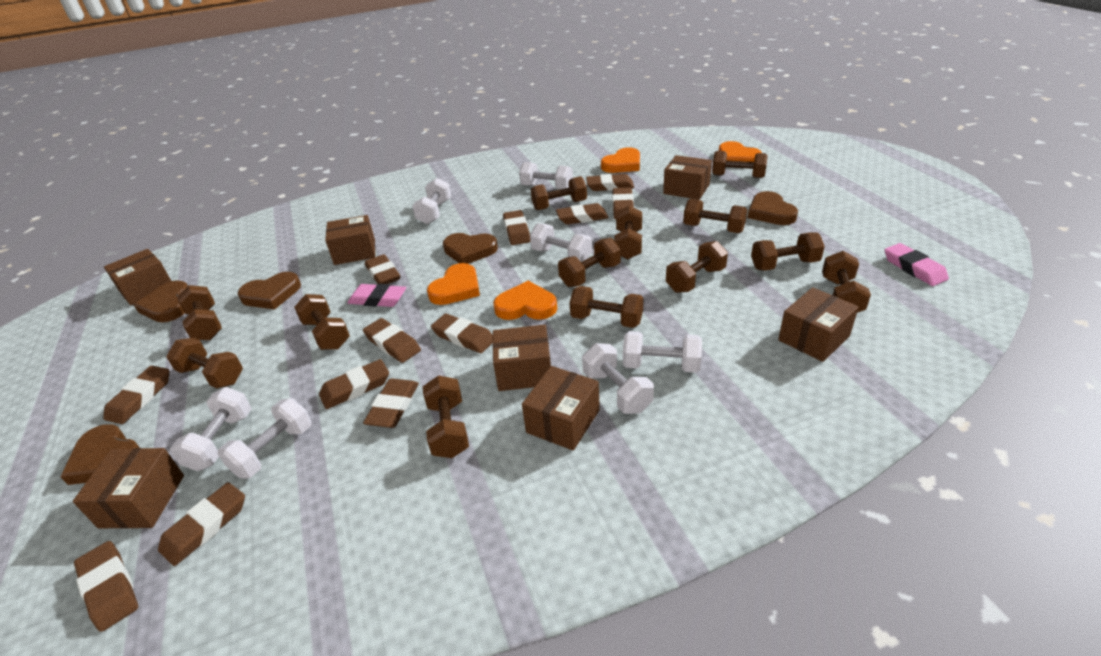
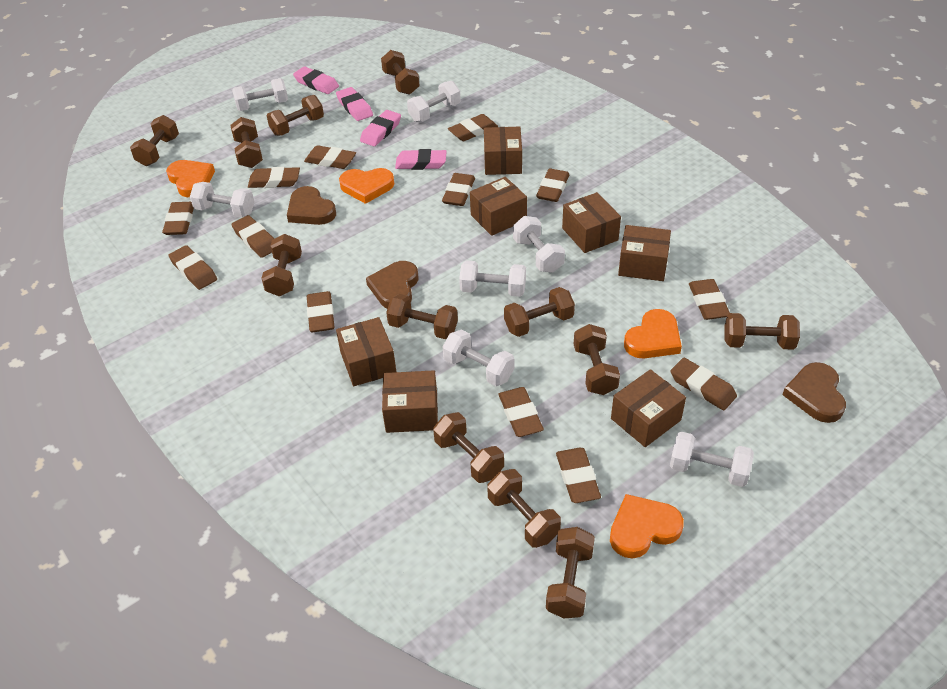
brown dumbbell: [166,338,243,388] [177,285,222,340] [294,294,350,350] [423,375,469,458] [531,176,587,210] [558,238,621,287] [570,286,644,328] [614,205,642,259] [666,241,728,293] [683,199,747,233] [712,151,768,178] [751,232,825,271] [822,251,871,313] = 13 -> [130,115,179,166] [231,117,263,168] [261,234,302,296] [267,95,324,136] [381,50,420,95] [386,294,458,339] [433,412,504,483] [487,469,561,548] [504,287,575,337] [546,527,595,618] [574,324,620,395] [725,313,800,350] = 12
brown eraser: [74,541,138,632] [103,366,169,424] [158,482,245,566] [319,359,389,409] [363,318,421,363] [363,379,419,428] [365,254,400,284] [431,314,493,353] [503,210,530,245] [556,203,609,225] [586,174,634,191] [612,187,634,219] = 12 -> [162,202,194,235] [168,245,217,290] [231,215,274,258] [248,167,300,188] [304,145,356,169] [307,291,335,332] [442,173,475,206] [448,114,498,141] [498,387,544,437] [536,168,569,202] [556,448,601,503] [670,358,737,410] [689,279,730,320] = 13
brown heart: [61,424,140,485] [134,281,188,323] [238,272,301,310] [443,233,498,264] [747,191,798,225] = 5 -> [287,186,336,225] [366,261,418,309] [782,362,846,423] = 3
pink eraser: [348,284,406,307] [885,243,949,286] = 2 -> [293,66,339,94] [336,87,373,121] [360,110,401,146] [395,149,447,170] = 4

